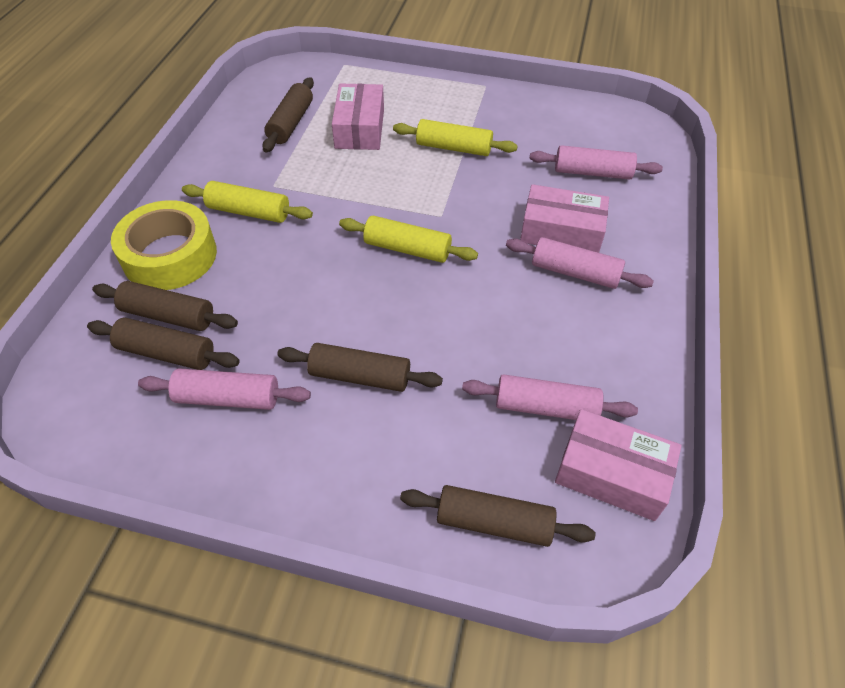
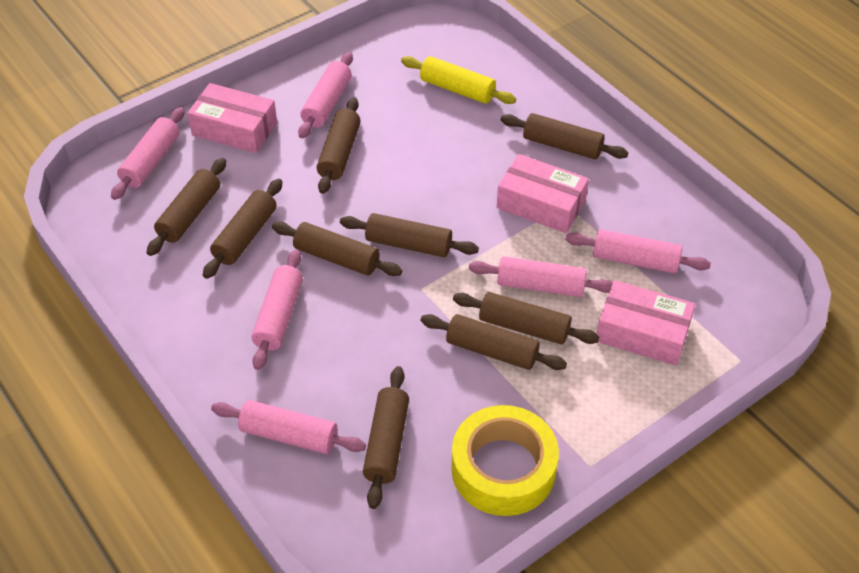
brown rolling pin: [87,318,240,370] [92,281,238,331] [262,77,314,152] [277,343,443,392] [400,485,595,547] = 5 -> [147,158,226,256] [203,179,282,279] [272,222,402,276] [317,97,361,194] [340,213,479,257] [363,366,409,509] [421,314,567,370] [453,292,599,344] [501,113,629,159] = 9
pink rolling pin: [138,368,311,410] [462,374,638,420] [506,237,654,289] [529,145,663,180] = 4 -> [111,107,185,200] [211,400,366,454] [252,249,303,370] [298,52,353,139] [469,256,613,297] [565,229,711,273] = 6
yellow rolling pin: [182,181,313,223] [339,216,478,263] [393,119,518,156] = 3 -> [401,56,516,104] = 1

